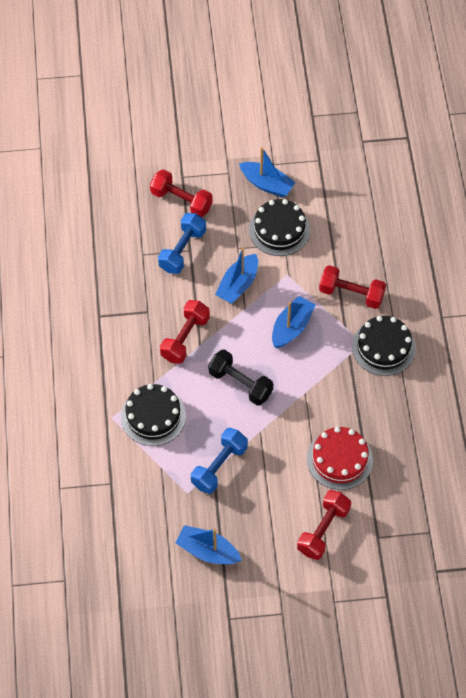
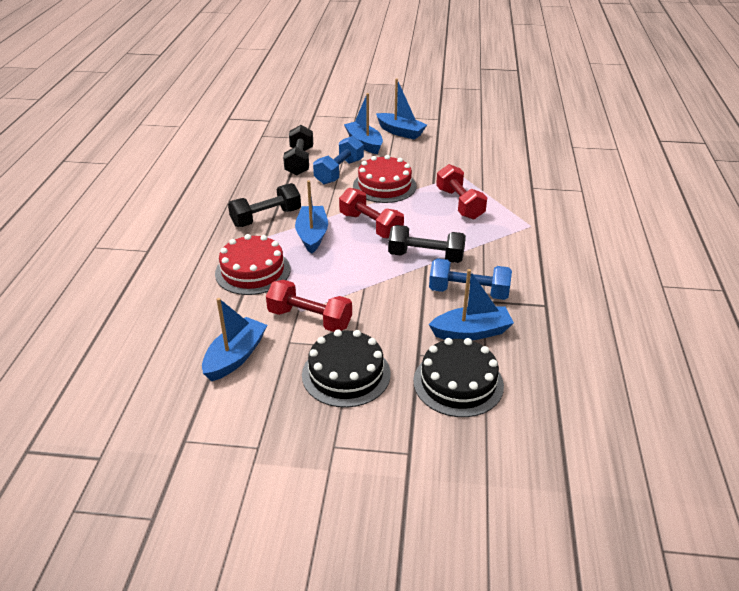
black cake: [121,384,186,446] [249,199,310,256] [352,316,416,376] = 3 -> [302,329,391,408] [414,338,504,417] = 2
black dumbbell: [208,349,273,406] = 1 -> [228,183,301,227] [283,125,313,176] [388,225,466,263] = 3
blue boat: [176,525,242,564] [215,247,258,304] [239,147,296,198] [272,296,315,348] = 4 -> [202,298,267,381] [295,180,328,254] [344,93,383,154] [376,79,427,140] [429,269,514,340] = 5
red cake: [307,427,373,490] = 1 -> [215,234,290,295] [353,155,417,203] = 2
red dumbbell: [150,169,213,217] [160,300,210,364] [297,490,351,560] [319,265,386,309] = 4 -> [266,280,352,332] [339,188,404,239] [436,164,487,220] = 3

